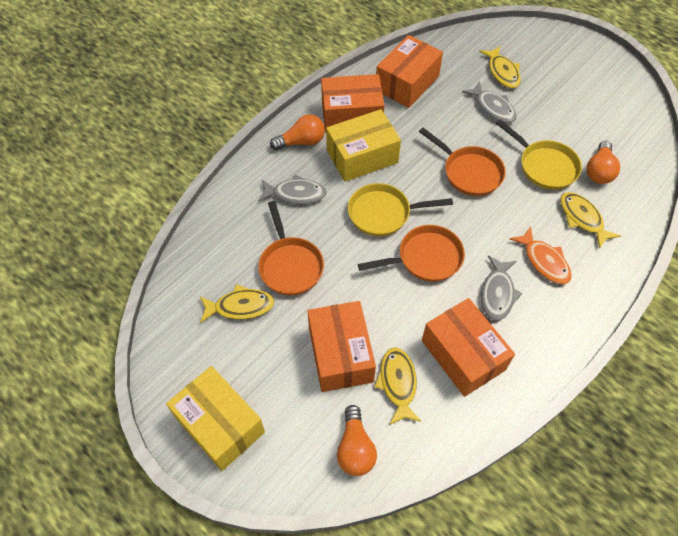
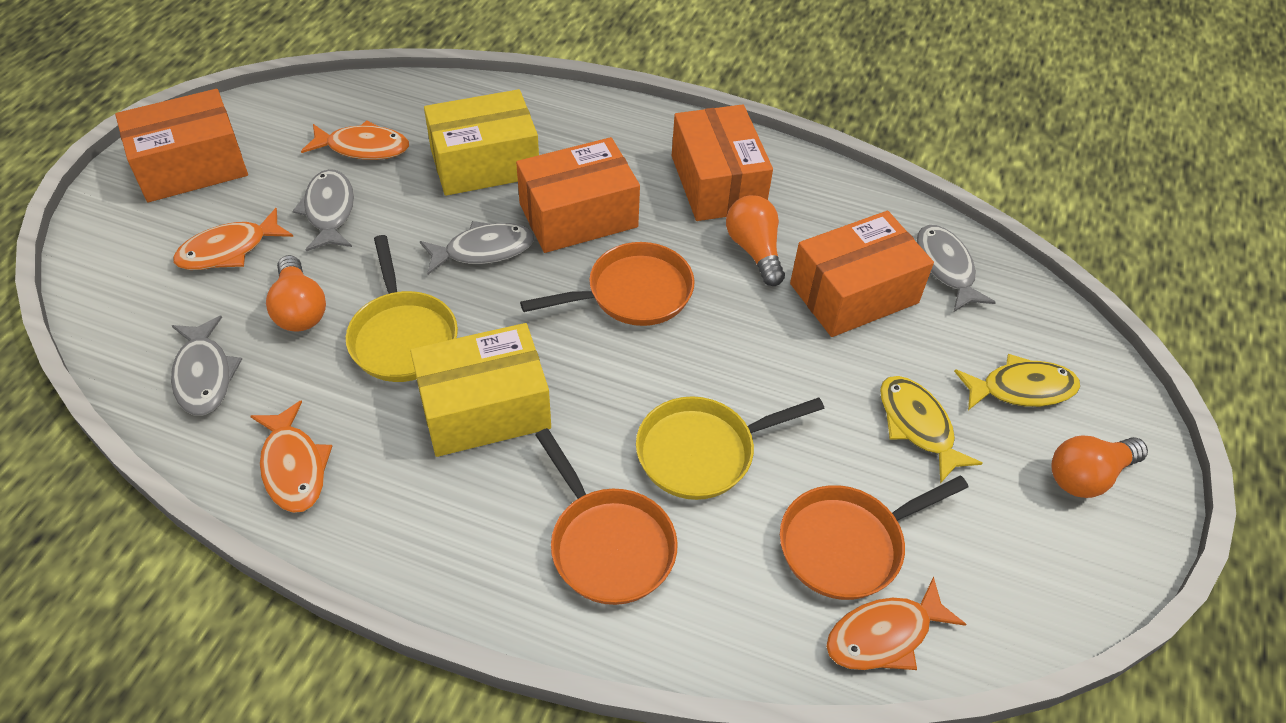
grey fish: [258,174,327,204] [462,81,517,123] [481,256,522,321] = 3 -> [171,316,242,415] [293,169,354,251] [420,221,534,275] [917,225,996,312] = 4
orange fish: [510,226,572,284] = 1 -> [173,208,293,270] [250,400,332,513] [301,120,409,160] [826,577,966,670] = 4
yellow fish: [200,284,274,323] [374,348,422,425] [479,46,521,88] [560,192,620,249] = 4 -> [880,376,983,484] [954,354,1080,410] = 2

